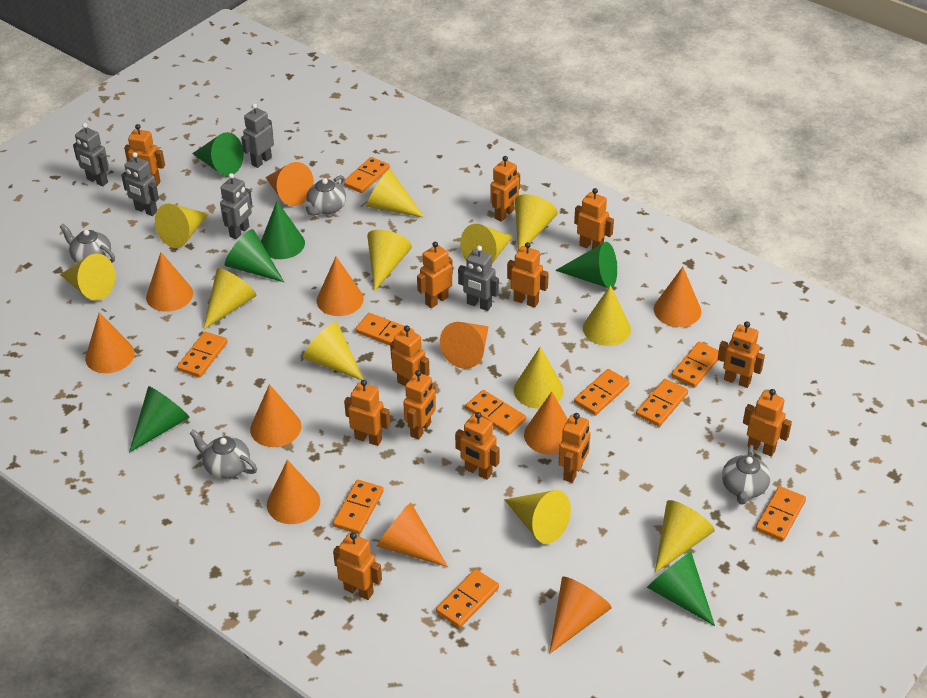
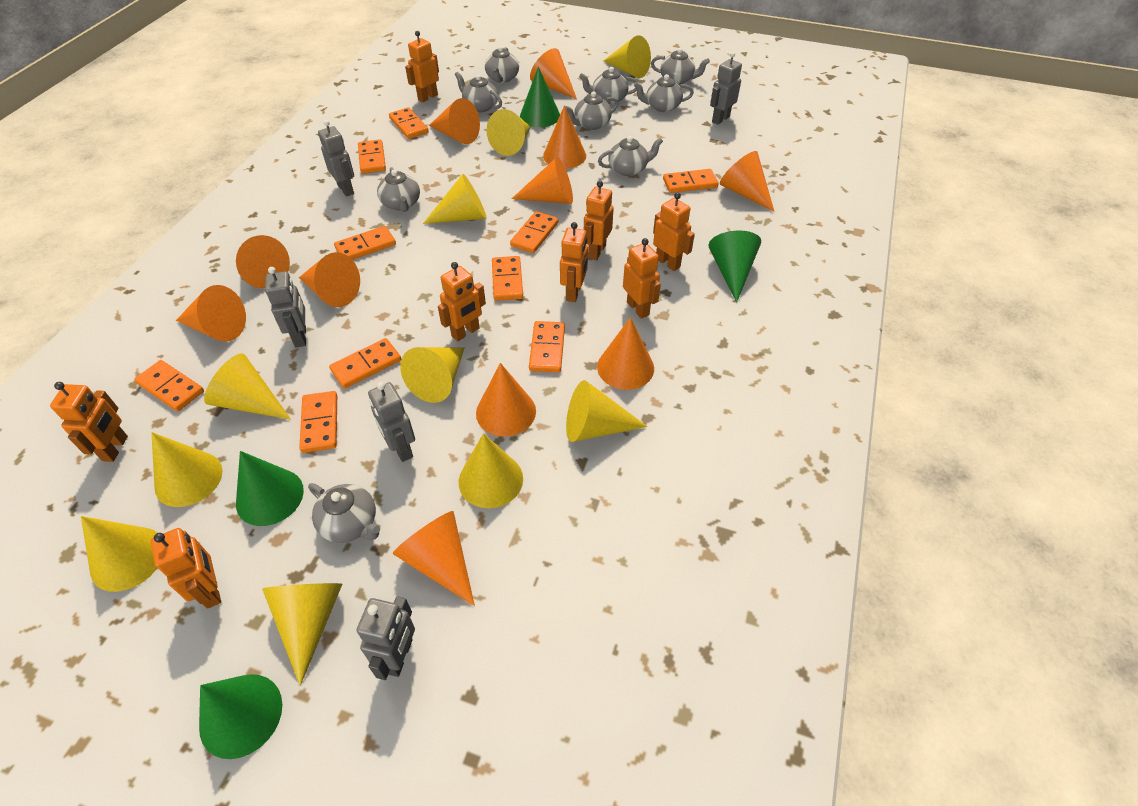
green cone: [129,386,190,453] [192,132,244,176] [225,229,284,282] [261,201,305,259] [555,242,617,288] [647,552,715,626] = 6 -> [199,674,282,759] [236,451,304,526] [520,66,560,127] [708,231,761,302] = 4
grey teapot: [60,224,115,263] [189,430,257,479] [303,175,346,216] [722,445,770,505] = 4 -> [308,483,380,543] [377,167,420,212] [455,72,502,112] [485,46,519,83] [565,91,619,130] [579,67,639,104] [598,136,663,176] [634,74,694,112] [651,48,710,85] = 9
orange robot: [124,124,165,186] [333,532,382,600] [344,380,390,446] [390,326,430,386] [403,370,436,440] [417,242,453,308] [455,412,500,480] [491,156,520,222] [507,242,549,308] [559,413,591,483] [574,188,614,249] [717,321,765,388] [743,389,792,457] = 13 -> [50,382,128,462] [151,528,221,609] [405,31,439,102] [438,262,486,341] [560,222,588,302] [584,181,614,260] [623,238,661,319] [653,192,695,271] = 8
yellow cone: [60,253,115,301] [155,204,209,248] [203,268,256,330] [303,322,364,380] [366,169,425,218] [367,230,412,292] [460,224,513,263] [504,490,571,544] [514,346,564,409] [515,194,558,250] [583,285,631,346] [655,500,715,573] = 12 -> [81,516,158,592] [151,432,223,507] [204,353,291,420] [262,583,342,686] [400,347,465,403] [423,174,487,224] [459,433,523,508] [487,109,531,156] [566,380,648,442] [603,35,651,78] = 10

